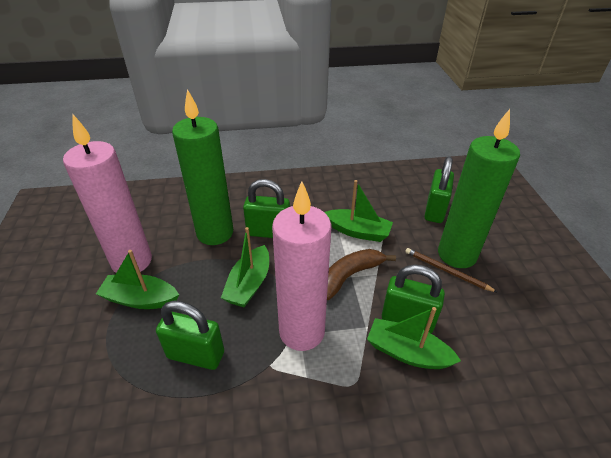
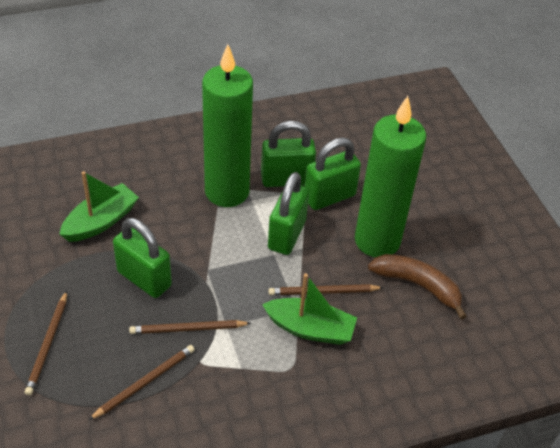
brown pencil: [405,248,498,293] = 1 -> [24,291,67,395] [89,345,195,420] [129,320,251,334] [268,284,384,295] = 4
green boat: [96,250,179,309] [221,227,269,307] [324,180,393,242] [367,307,461,369] = 4 -> [59,171,139,242] [262,273,357,345] = 2
pink candle: [63,115,152,273] [272,181,332,351] = 2 -> none = 0

